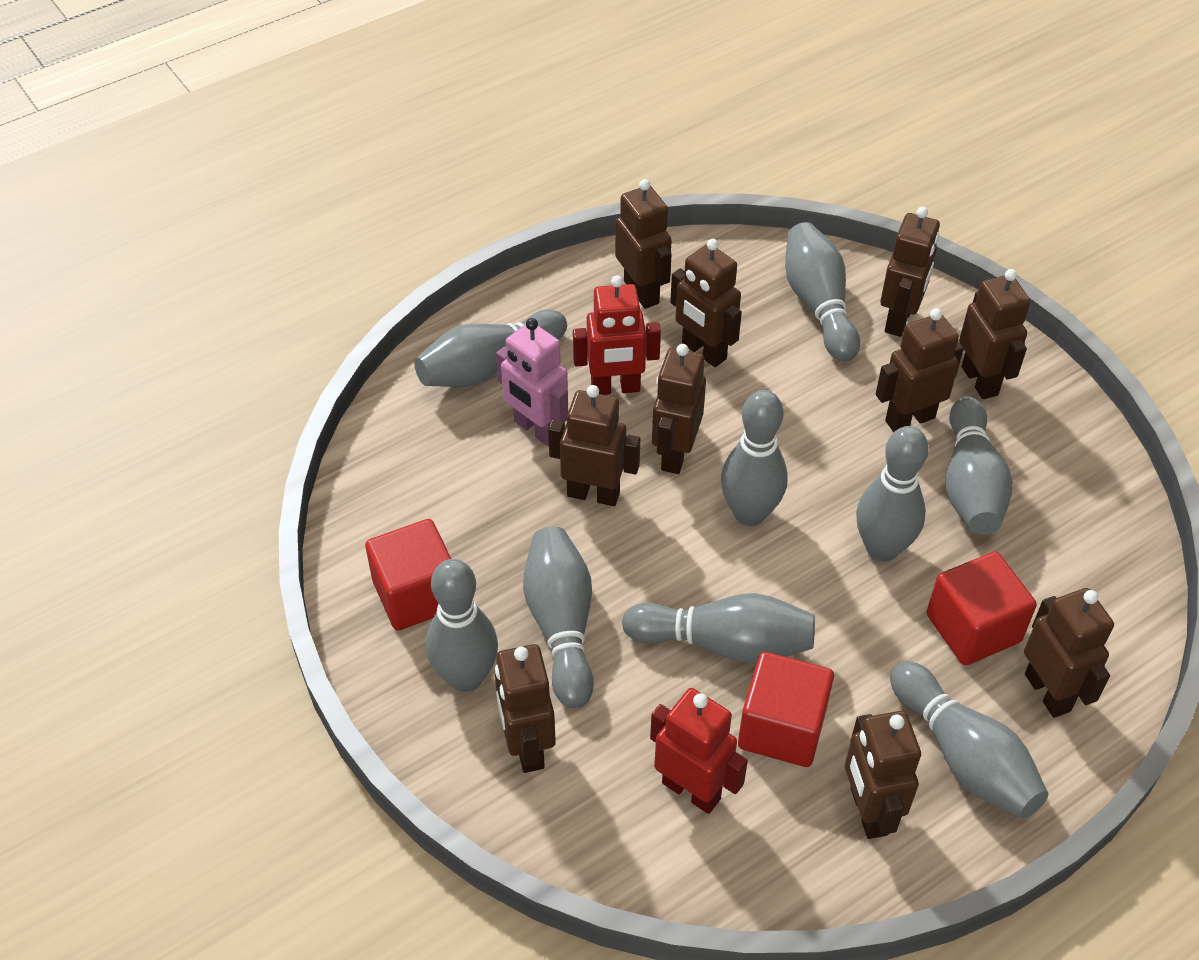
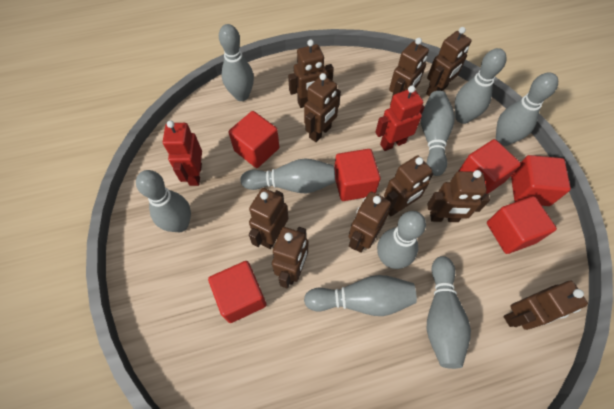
pink robot: [496,318,568,446] = 1 -> none = 0
red cube: [365,519,451,631] [738,652,834,767] [927,552,1037,665] = 3 -> [208,261,267,323] [229,111,279,168] [334,149,381,201] [459,139,521,194] [487,196,557,254] [511,155,571,206] = 6

